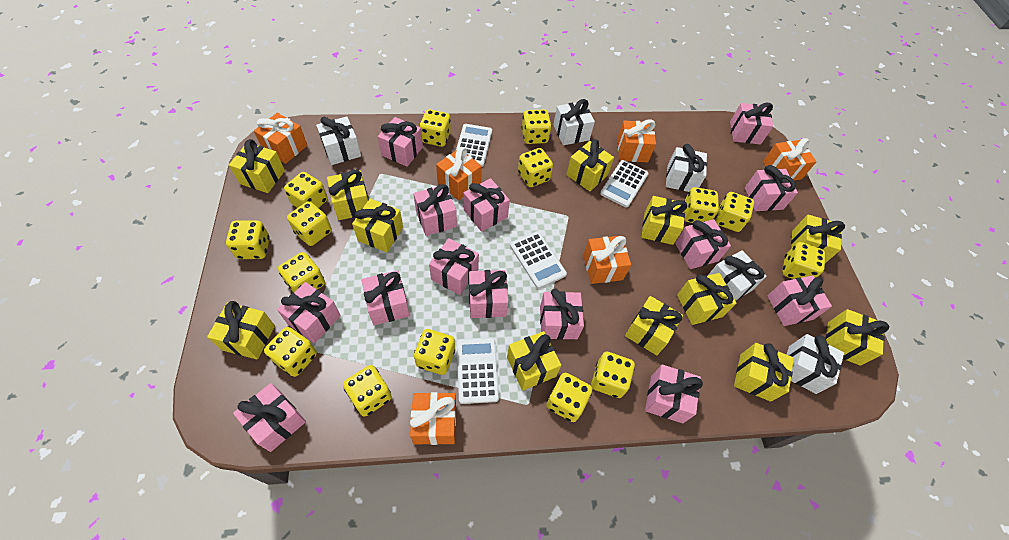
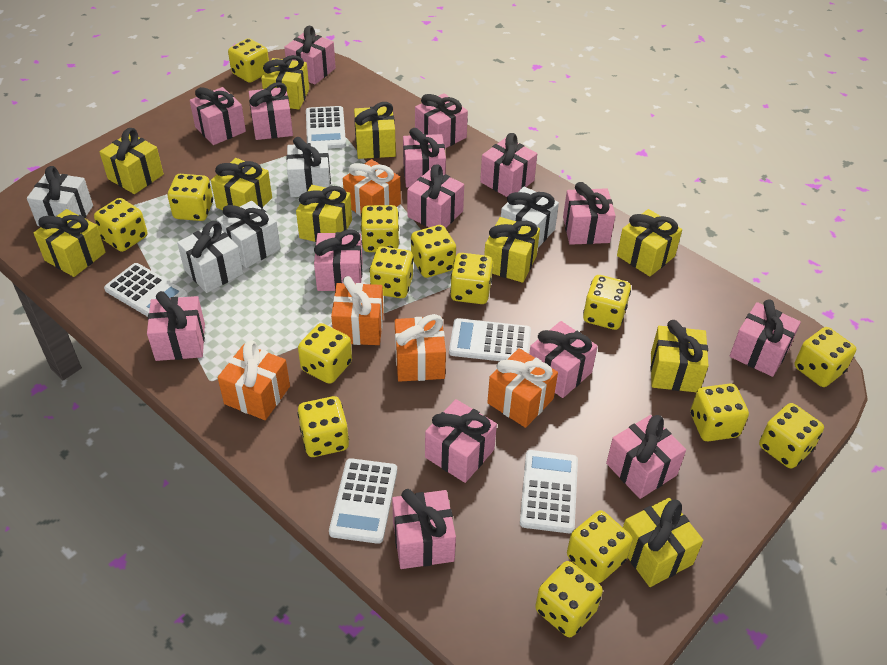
orange gift: [254,113,308,164] [410,392,456,445] [436,147,482,200] [583,236,631,284] [617,119,656,163] [763,138,817,180] = 6 -> [218,340,290,420] [331,276,384,345] [343,159,401,216] [395,314,446,382] [487,348,558,428] = 5
pink gift: [233,383,306,452] [277,282,341,343] [361,270,410,325] [378,117,423,167] [413,184,457,236] [429,238,479,295] [463,178,510,232] [469,270,508,318] [540,289,584,340] [645,365,703,423] [675,219,731,269] [730,103,773,145] [745,165,798,211] [767,276,832,326] = 14 -> [147,291,205,361] [190,87,246,145] [249,82,293,140] [284,26,336,84] [314,229,363,291] [392,489,456,569] [403,128,446,188] [407,164,464,228] [415,93,468,148] [425,399,497,483] [480,133,537,197] [529,321,598,398] [563,182,616,245] [606,415,686,499] [730,300,801,377] = 15
white calculator: [456,124,492,167] [457,338,499,404] [510,231,567,289] [600,160,649,207] = 4 -> [104,263,189,317] [306,106,346,148] [329,458,397,544] [449,318,531,361] [520,450,578,533] = 5
yellow gift: [207,301,275,359] [229,139,285,193] [327,170,369,220] [352,199,403,252] [507,331,561,391] [566,139,614,191] [625,296,683,355] [642,196,687,245] [677,273,737,325] [734,343,794,402] [791,215,845,263] [826,309,889,366] = 12 -> [34,209,106,277] [99,128,164,194] [211,158,272,210] [261,55,309,110] [296,185,352,242] [354,102,396,159] [484,217,540,283] [617,209,682,277] [623,498,703,587] [650,320,709,392] = 10

